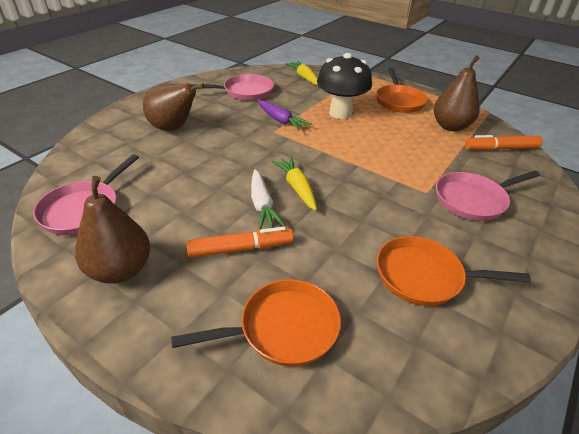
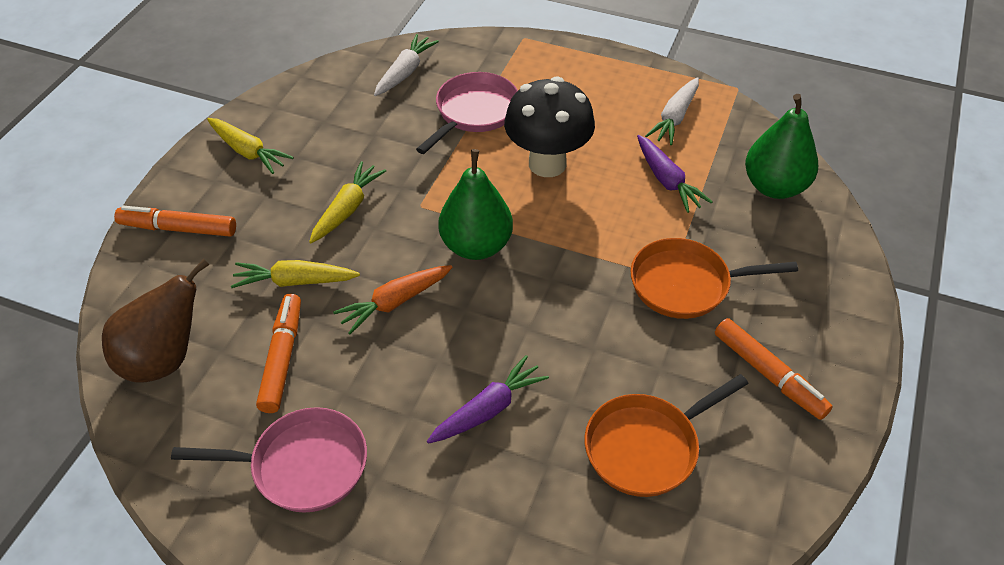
brown pear: [75,176,150,284] [143,83,205,131] [434,55,480,131] = 3 -> [102,259,209,383] = 1
green pear: none = 0 -> [438,149,513,260] [745,94,818,199] = 2
orange carrot: none = 0 -> [333,265,453,334] = 1
orange marker: [186,227,293,258] [465,135,543,150] = 2 -> [114,206,236,237] [256,294,301,413] [715,318,833,420] = 3
orange pan: [171,279,341,366] [376,68,428,113] [377,236,531,306] = 3 -> [585,374,748,497] [630,238,798,319] = 2
pink pan: [33,154,139,235] [193,74,274,101] [436,171,540,221] = 3 -> [171,407,367,513] [416,72,518,154] = 2
purple carrot: [258,100,312,131] = 1 -> [427,355,549,444] [637,135,713,213] = 2
white carrot: [251,169,285,230] = 1 -> [374,34,439,96] [645,77,699,145] = 2
yellow carrot: [272,157,317,211] [285,61,318,85] = 2 -> [207,118,294,174] [231,260,360,288] [309,161,386,243] = 3

